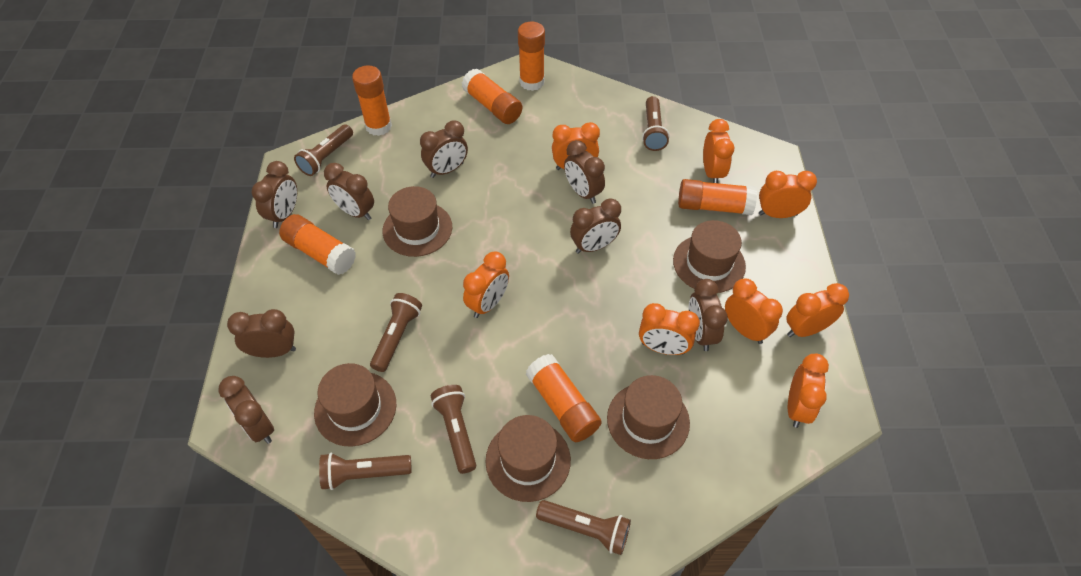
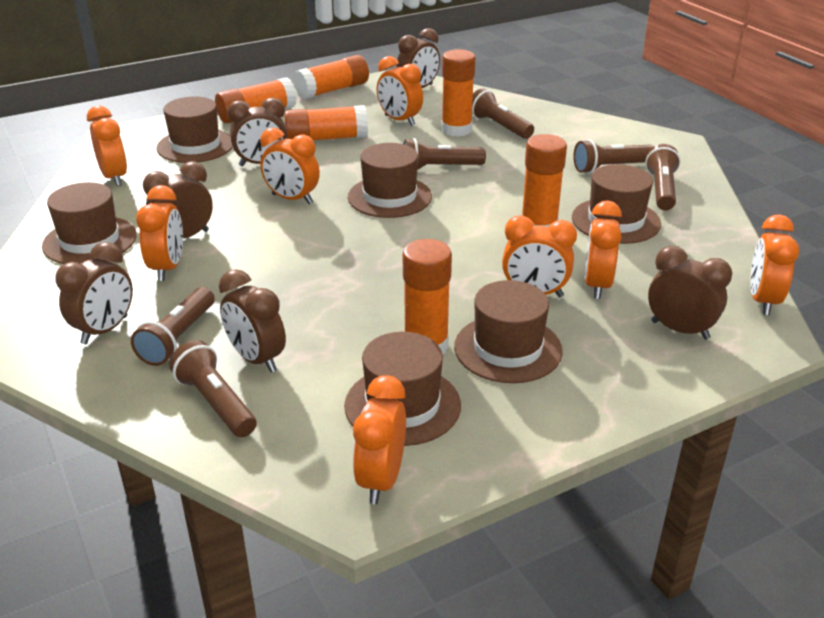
brown clock: [219,376,274,444] [227,309,296,358] [252,161,297,228] [324,163,374,220] [420,121,468,178] [564,140,605,204] [570,198,621,254] [688,279,728,351] = 8 -> [55,242,133,344] [143,161,213,239] [219,269,286,373] [227,98,287,166] [396,28,440,88] [648,246,732,339] = 6
brown hat: [314,363,396,447] [382,186,452,257] [485,415,571,502] [607,375,690,459] [673,220,746,293] = 5 -> [42,182,137,264] [156,96,233,163] [344,332,461,446] [348,143,432,218] [454,280,563,383] [572,164,661,244] = 6

